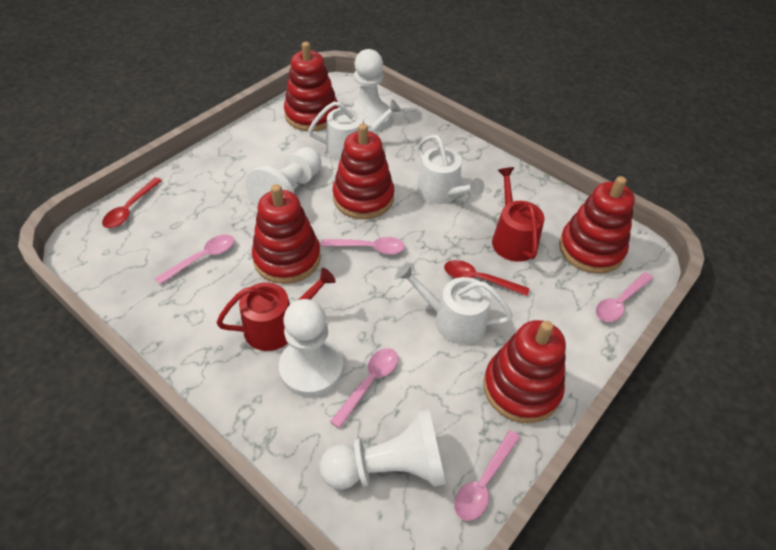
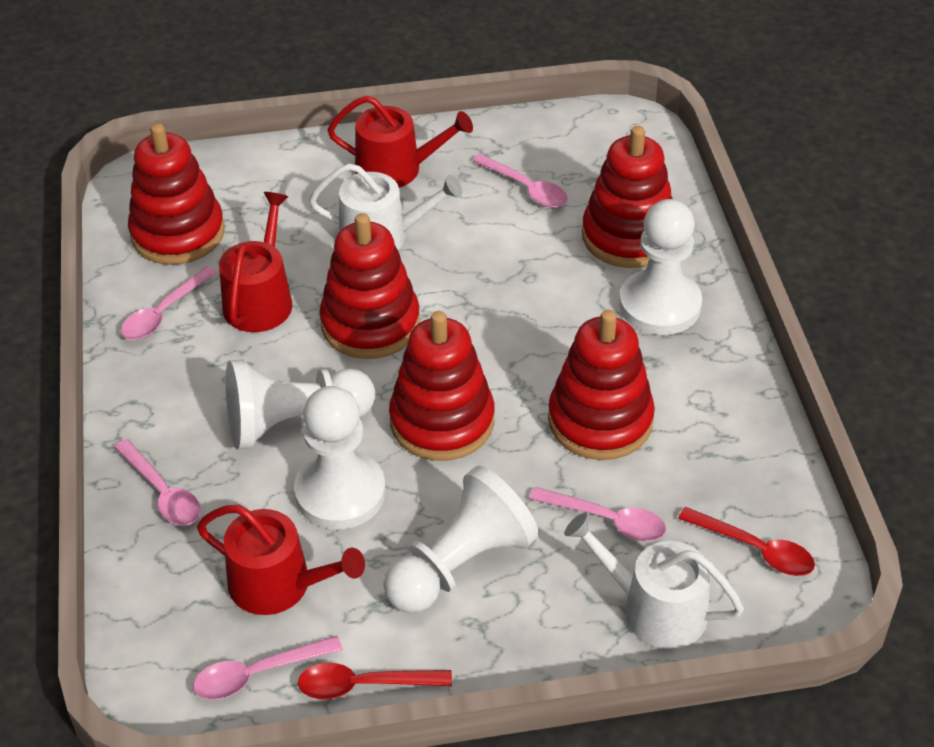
red watering can: [216,268,336,351] [492,167,544,262] = 2 -> [197,505,365,615] [219,192,292,332] [328,95,473,188] = 3
white watering can: [308,99,401,160] [396,263,513,344] [417,135,484,204] = 3 -> [309,163,462,250] [564,513,744,649] = 2

